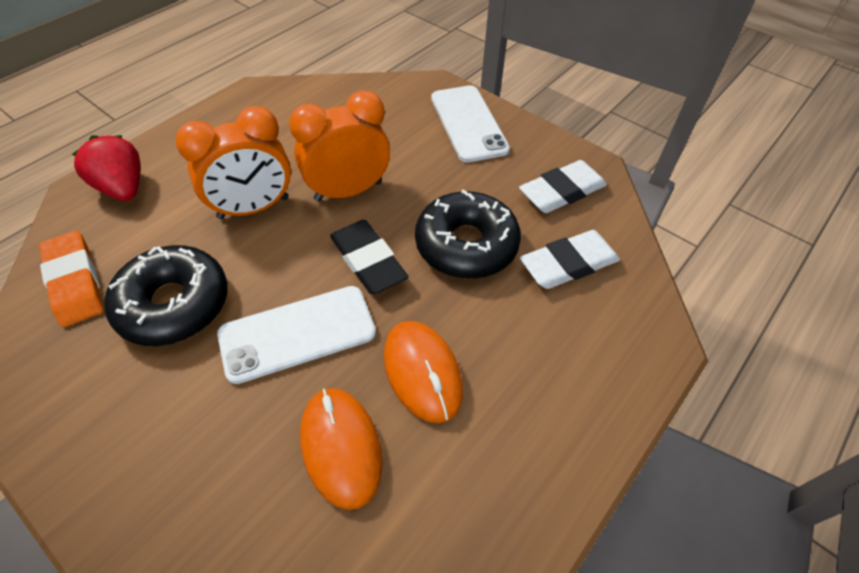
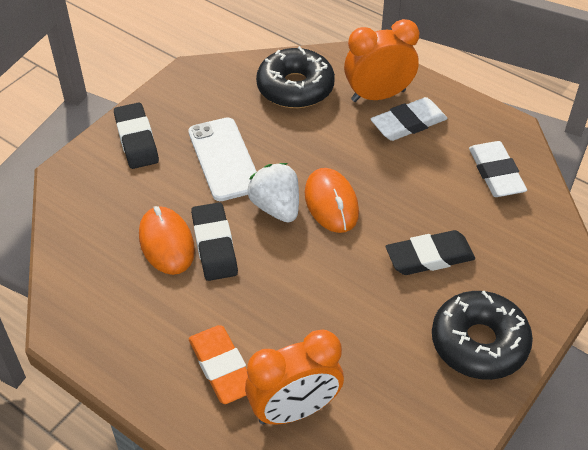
black eraser: [330,220,408,294] = 1 -> [114,102,159,169] [191,202,238,281] [386,230,475,275] = 3
red strawberry: [72,135,141,201] = 1 -> none = 0
white phone: [217,286,376,384] [431,85,510,162] = 2 -> [188,117,257,201] = 1
white strawberry: none = 0 -> [247,163,299,223] = 1

